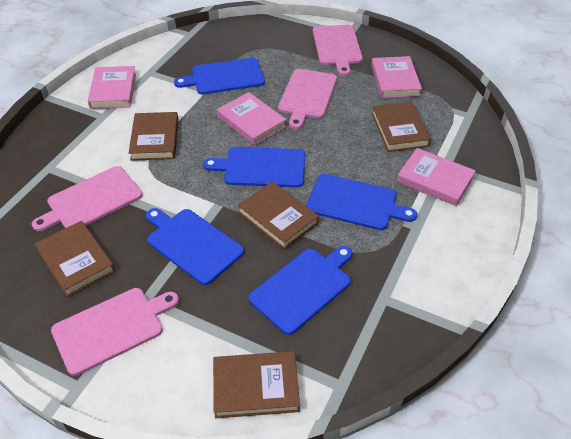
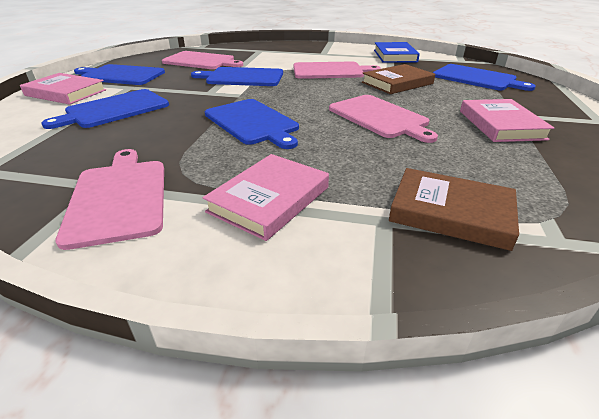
blue book: none = 0 -> [374,42,420,63] = 1
brown book: [35,221,115,297] [129,112,178,161] [213,351,300,418] [238,181,319,249] [372,102,431,152] = 5 -> [362,64,435,94] [389,168,519,251] = 2
pink book: [88,66,136,109] [217,92,286,145] [371,56,422,98] [397,148,476,206] = 4 -> [20,73,106,105] [203,154,329,241] [460,99,554,142] = 3

